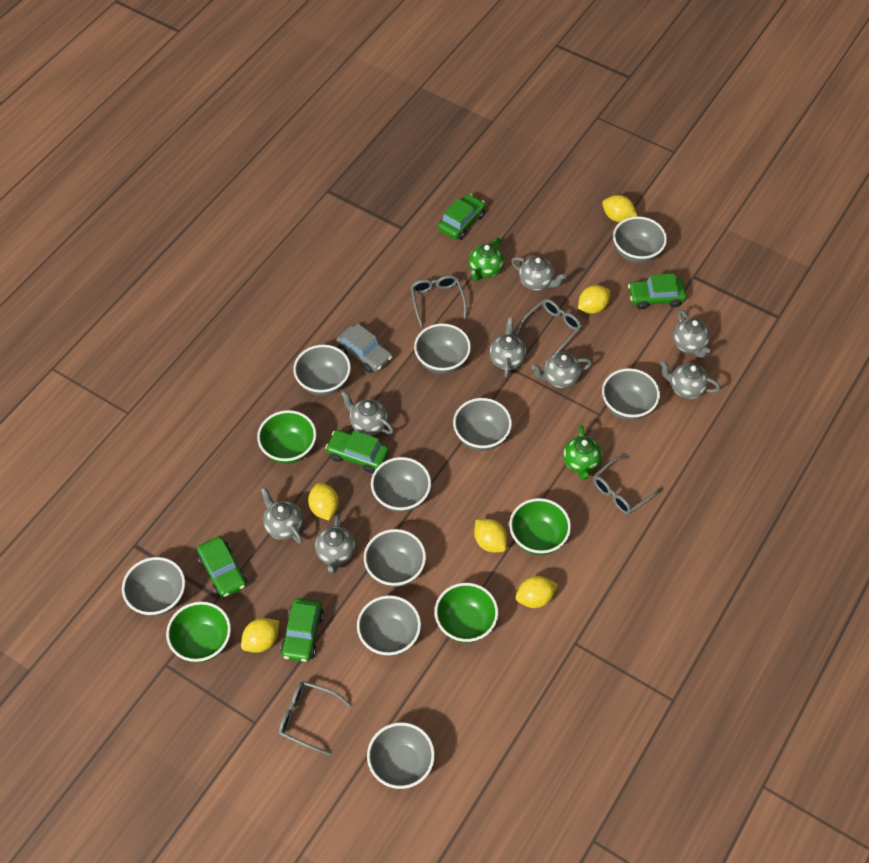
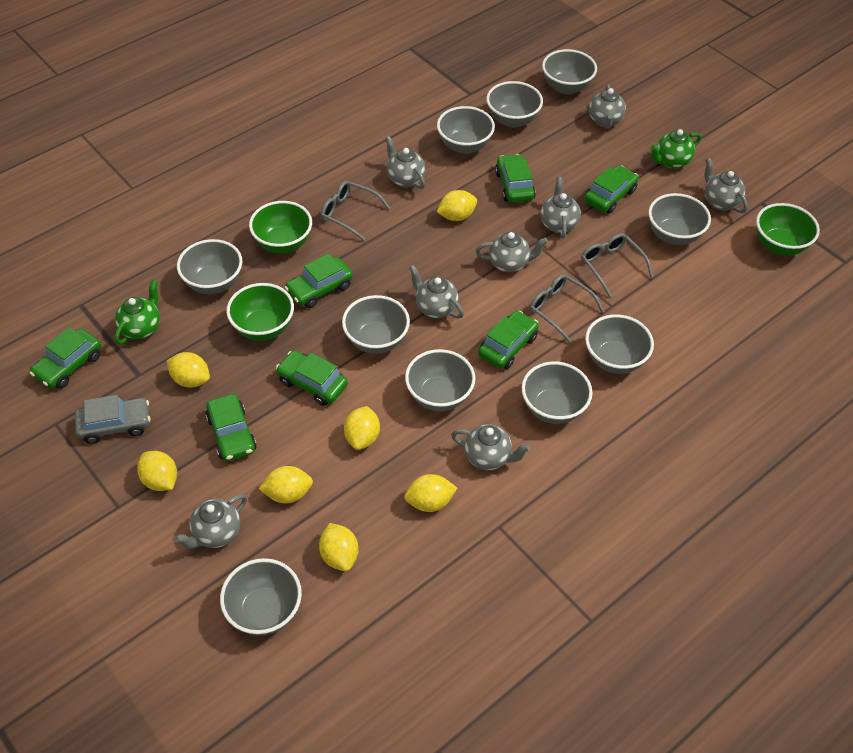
green bowl: [166,601,231,663] [257,410,317,464] [435,583,498,643] [509,498,571,555] = 4 -> [227,283,294,341] [249,201,312,253] [756,203,820,255] = 3
green car: [197,536,247,598] [281,598,324,662] [325,430,389,473] [438,194,485,240] [628,274,686,310] = 5 -> [30,327,101,389] [206,394,257,461] [276,350,348,406] [285,253,353,308] [478,311,539,369] [495,154,536,203] [584,165,639,214] = 7
grey glasses: [279,681,351,755] [410,275,467,327] [516,299,582,354] [593,456,662,515] = 4 -> [321,181,390,241] [530,274,605,343] [581,233,653,297] = 3
yellow lemon: [241,618,279,653] [308,483,339,521] [474,519,507,553] [516,576,558,608] [578,285,610,314] [602,195,637,222] = 6 -> [137,451,177,491] [167,352,210,388] [259,466,313,503] [319,523,358,571] [344,406,380,450] [404,474,457,512] [437,190,477,221] = 7

